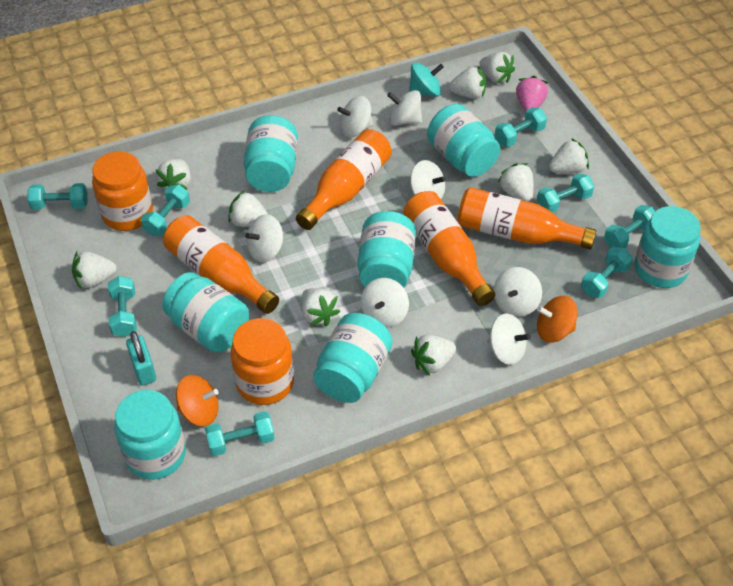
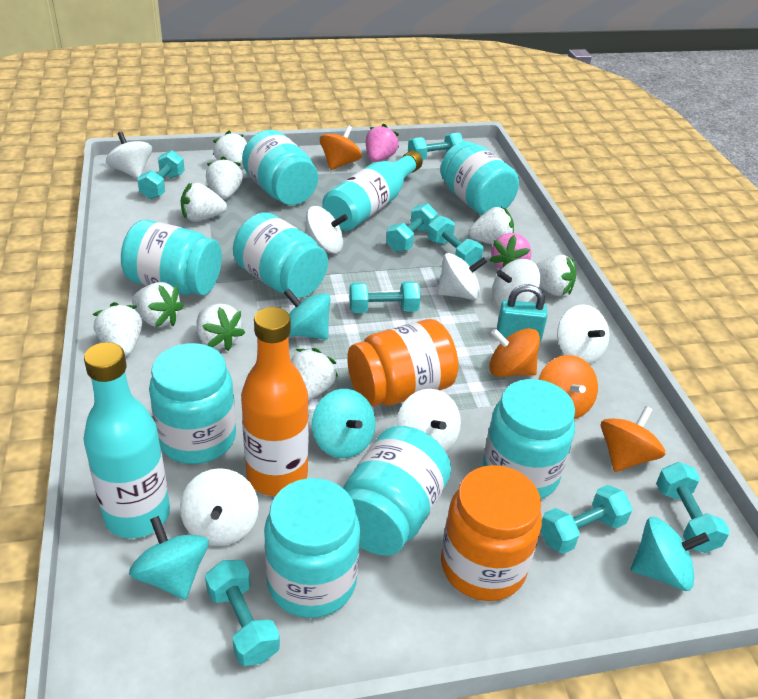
orange bottle: [163,215,279,314] [296,129,392,230] [403,191,495,306] [457,187,596,249] = 4 -> [241,307,309,496] = 1
orange spinning top: [176,375,219,426] [537,296,577,343] = 2 -> [320,125,362,170] [489,328,540,377] [538,355,598,419] [601,406,665,472] = 4
pink strawberry: [516,76,548,112] = 1 -> [366,124,399,162] [489,233,532,269] = 2
turquoise bottle: none = 0 -> [83,342,170,539] [322,151,423,231] = 2
turquoise jar: [115,390,186,480] [162,272,249,353] [244,115,298,192] [313,313,392,403] [357,211,416,288] [427,104,500,177] [635,206,701,288] = 7 -> [121,220,222,295] [149,343,236,464] [233,212,328,298] [242,130,318,205] [264,478,360,618] [343,426,451,556] [440,141,519,215] [483,379,575,499] = 8
turquoise spinning top: [409,62,444,97] = 1 -> [129,516,209,600] [284,289,331,340] [312,389,375,459] [631,517,709,591] = 4

